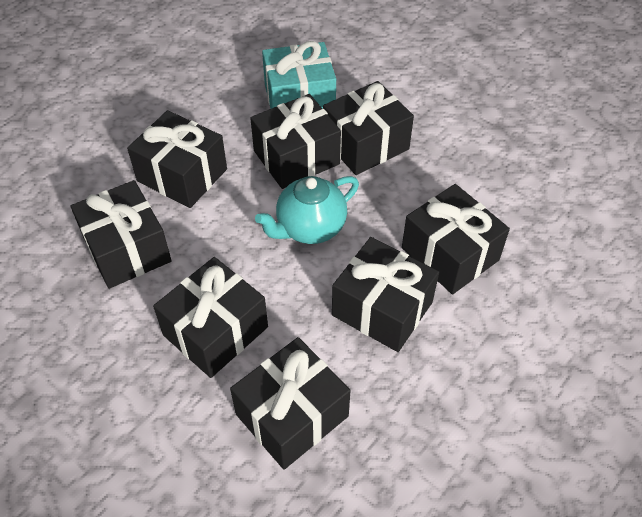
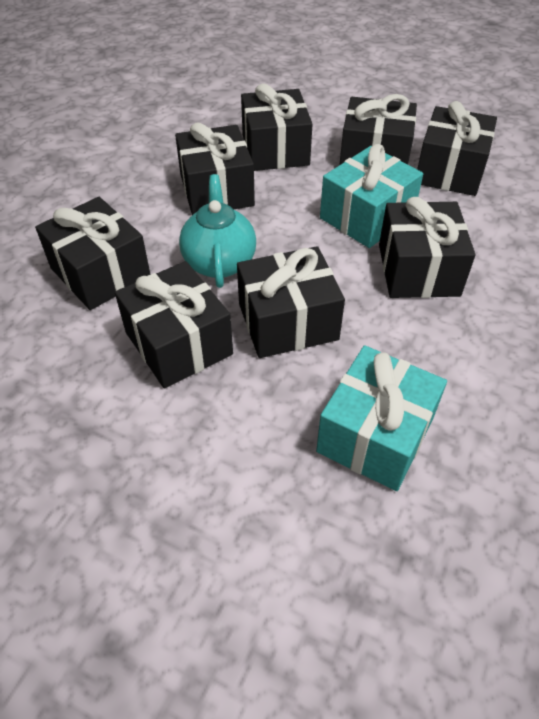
turquoise gift: [262,41,336,109] = 1 -> [316,345,447,491] [320,144,423,248] = 2

